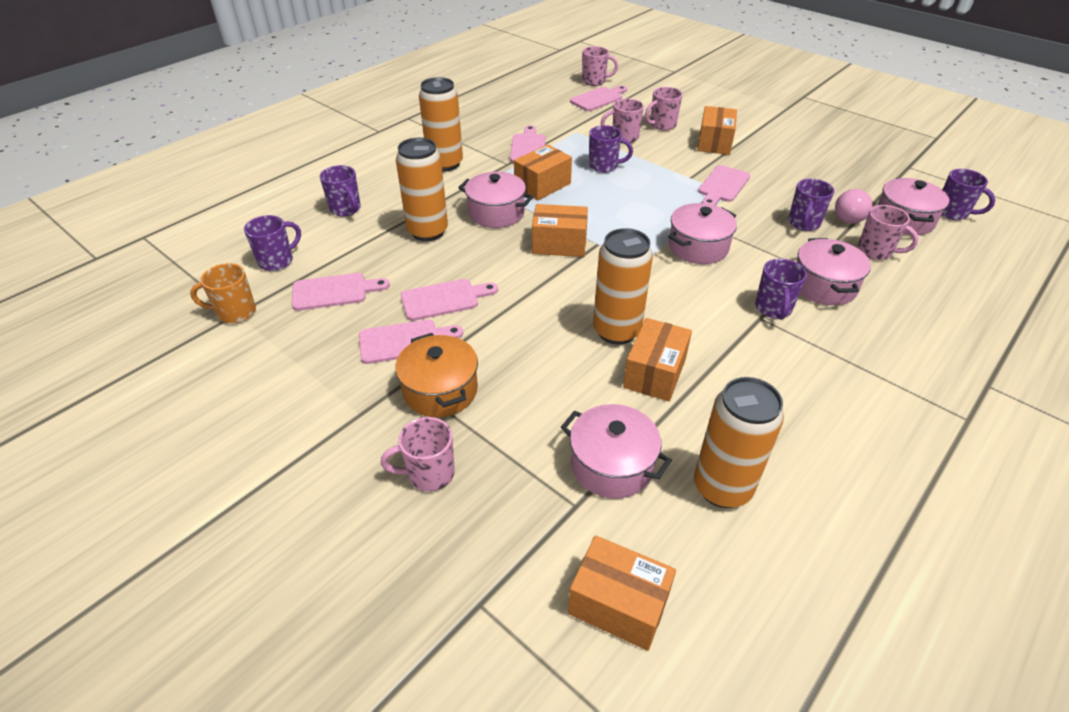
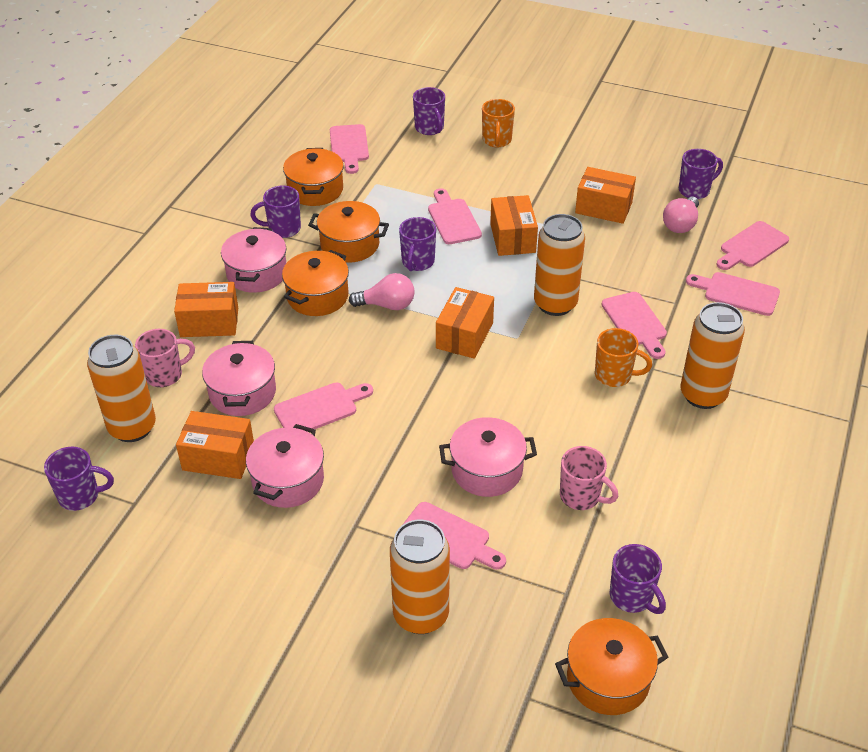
orange mug: [190,263,256,323] = 1 -> [482,99,515,147] [595,328,652,387] = 2
orange pot: [395,333,478,417] = 1 -> [282,250,349,316] [283,148,344,206] [308,201,389,263] [555,618,668,715] = 4
pink cutting board: [292,273,390,311] [359,319,463,364] [401,279,498,321] [510,125,546,163] [570,85,627,111] [698,165,750,206] = 6 -> [274,383,373,429] [330,124,369,174] [403,502,506,570] [428,188,482,244] [601,292,667,359] [686,272,780,316] [716,221,789,270] = 7
pink light bulb: [835,189,872,224] = 1 -> [349,273,415,310] [663,196,699,233] = 2
pink mug: [381,417,455,492] [582,46,618,86] [600,99,644,143] [645,87,683,131] [858,205,919,260] = 5 -> [135,329,195,387] [560,446,619,510] = 2
pink pot: [458,172,533,228] [561,404,672,499] [668,203,737,264] [797,238,871,305] [878,178,949,235] = 5 -> [202,341,276,416] [221,227,287,293] [246,424,324,508] [439,417,537,497] = 4

